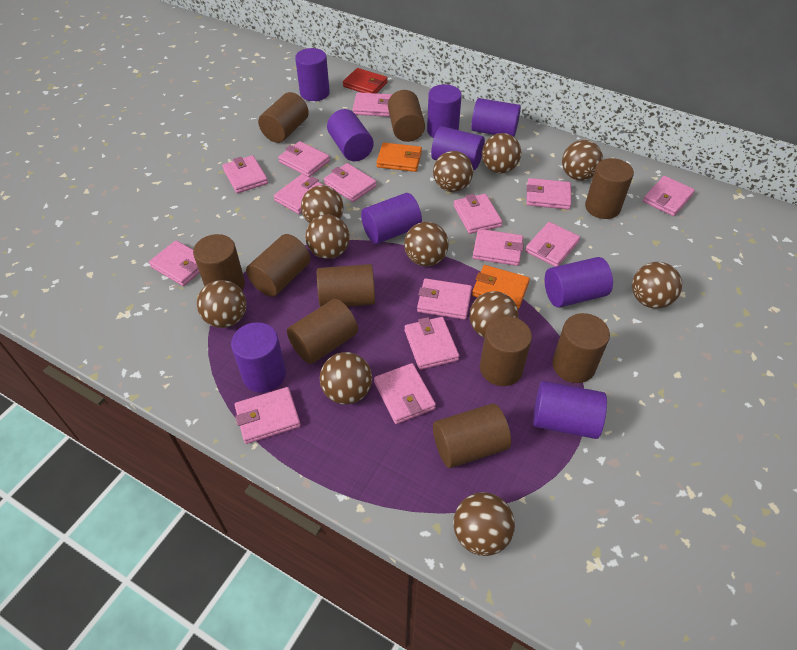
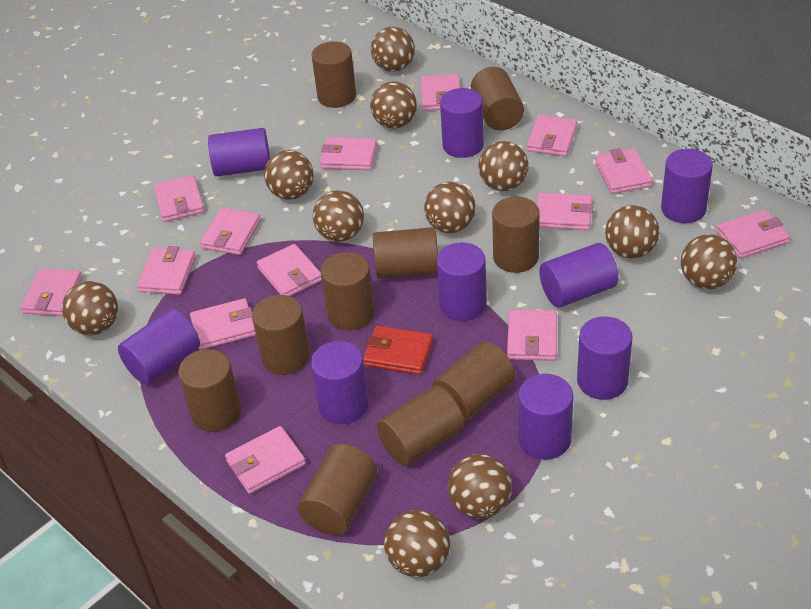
orange wallet: [376,143,422,172] [472,265,530,309] = 2 -> none = 0
pink wallet: [149,240,200,286] [222,155,268,193] [235,387,301,444] [274,174,323,214] [278,141,330,177] [324,163,377,202] [352,92,392,117] [374,363,436,424] [405,317,459,370] [417,278,472,320] [454,194,502,234] [473,229,524,266] [525,222,580,267] [526,178,571,210] [643,176,695,216] = 15 -> [20,268,82,316] [137,246,196,295] [154,175,205,222] [190,298,256,350] [200,208,261,255] [225,426,306,494] [257,244,322,296] [320,137,377,170] [420,74,460,111] [507,310,557,361] [527,115,578,156] [536,193,593,230] [595,148,652,194] [717,210,790,259] = 14

